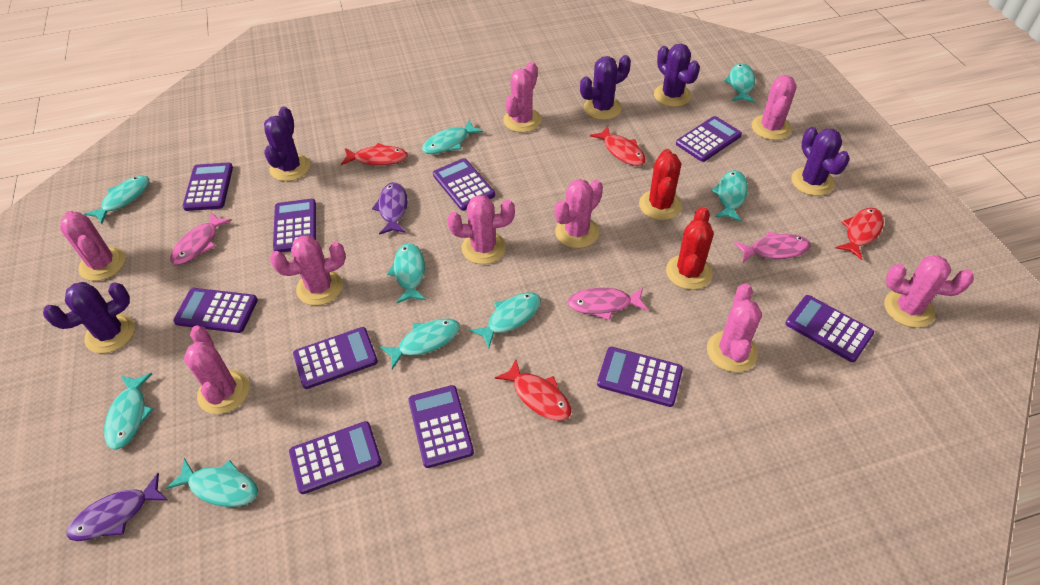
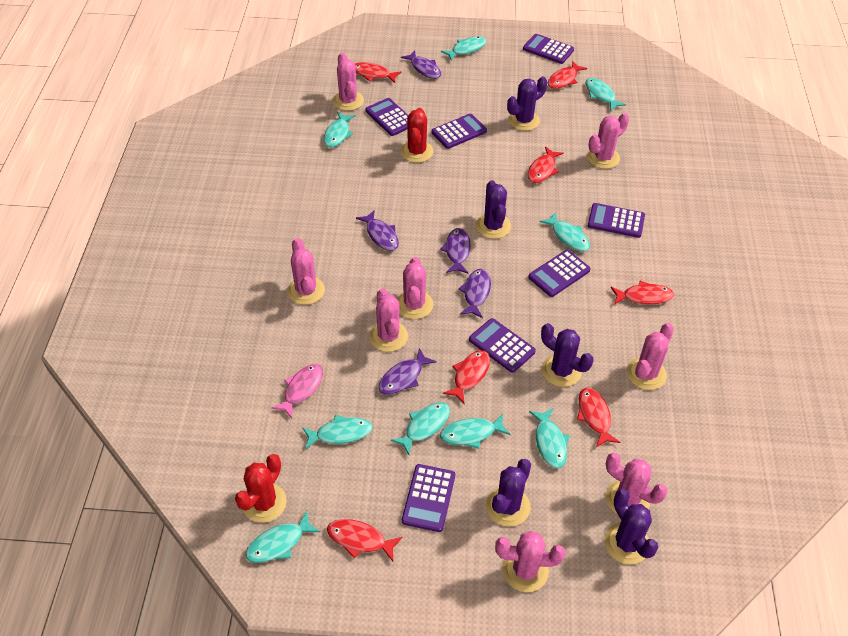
pink cactus: [60,211,125,281] [184,325,250,414] [270,236,346,306] [447,195,515,264] [503,62,541,133] [554,179,603,248] [707,283,762,372] [752,75,797,140] [884,255,974,328] = 9 -> [287,238,325,305] [333,53,364,111] [369,289,408,352] [397,257,433,319] [495,531,565,592] [587,113,629,169] [606,453,668,515] [627,323,674,390] = 8
pink fish: [170,212,232,265] [568,288,648,321] [734,231,811,262] = 3 -> [271,363,323,418] = 1
purple calculator: [173,288,258,333] [182,163,233,211] [273,199,316,252] [289,421,382,494] [293,327,378,389] [408,385,474,468] [433,158,495,211] [597,347,683,407] [676,116,742,162] [786,295,874,362] = 10 -> [365,98,408,136] [402,464,455,532] [432,114,487,149] [469,318,536,373] [523,34,574,64] [528,250,591,297] [588,203,645,238] = 7
purple fish: [66,473,169,541] [372,182,408,235] = 2 -> [356,210,399,251] [379,348,437,395] [401,50,441,79] [440,228,471,274] [458,269,491,318] = 5
red fish: [341,143,408,166] [495,359,571,421] [590,126,646,166] [836,208,884,260] = 4 -> [327,519,402,561] [355,62,402,83] [443,350,490,404] [528,146,564,183] [548,61,587,89] [577,388,620,447] [611,281,674,305] = 7

